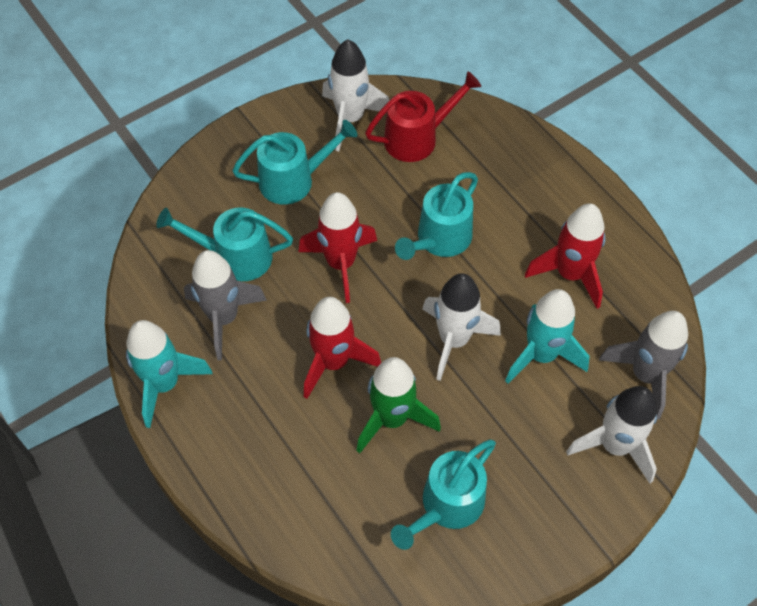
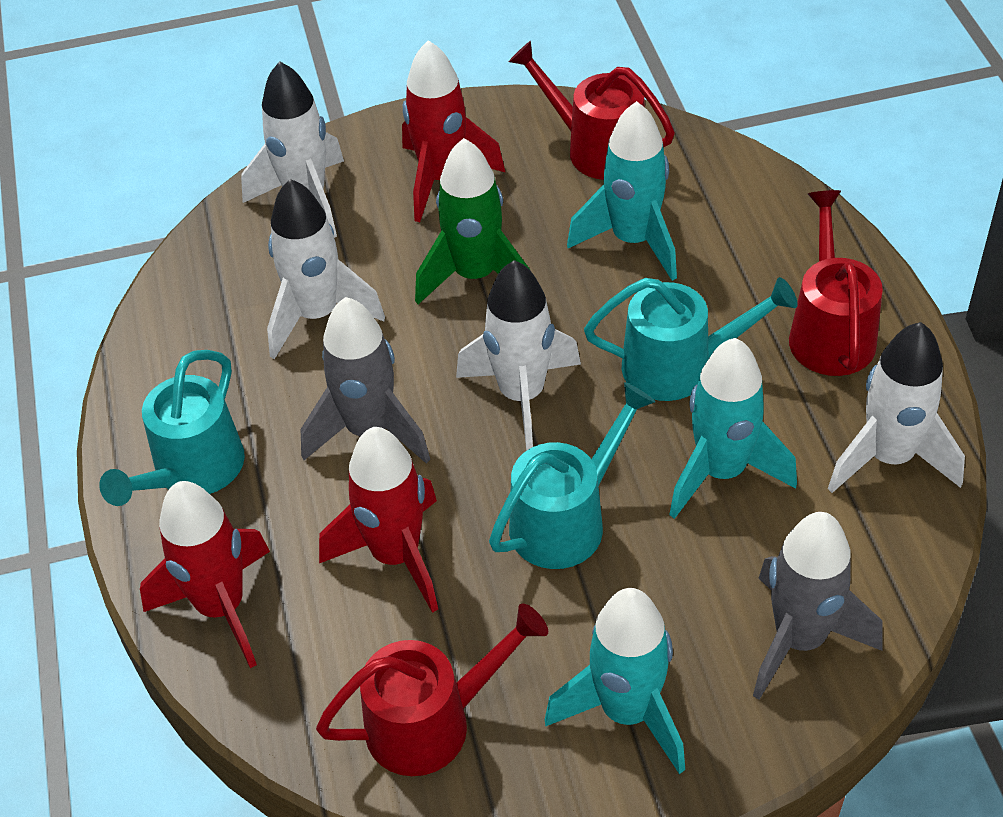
red watering can: [365,71,481,162] = 1 -> [316,603,548,776] [509,41,675,180] [789,190,883,376] = 3
turquoise rocket: [126,320,213,428] [505,289,589,384] = 2 -> [545,588,685,774] [567,101,677,281] [669,338,797,519] = 3
turquoise watering can: [156,208,293,281] [232,120,357,205] [391,440,496,550] [395,172,478,260] = 4 -> [99,350,245,506] [489,382,655,569] [584,277,798,401] = 3
white rocket: [322,39,389,151] [422,273,501,381] [566,386,657,484] = 3 -> [241,61,344,238] [267,179,385,359] [456,260,581,451] [828,322,965,493] = 4

